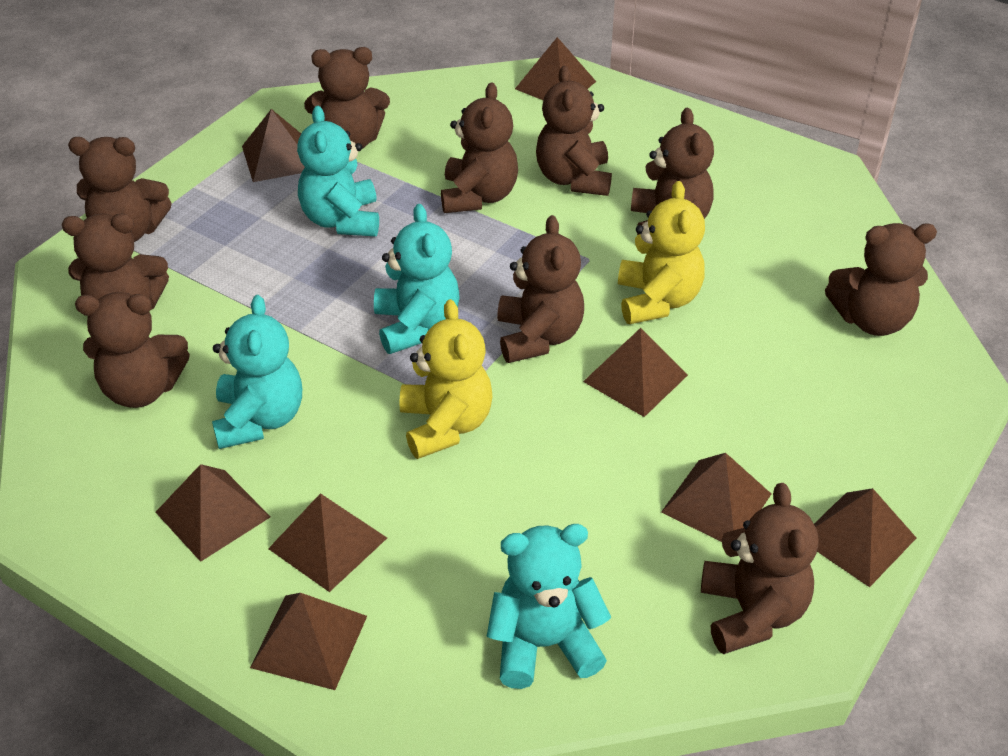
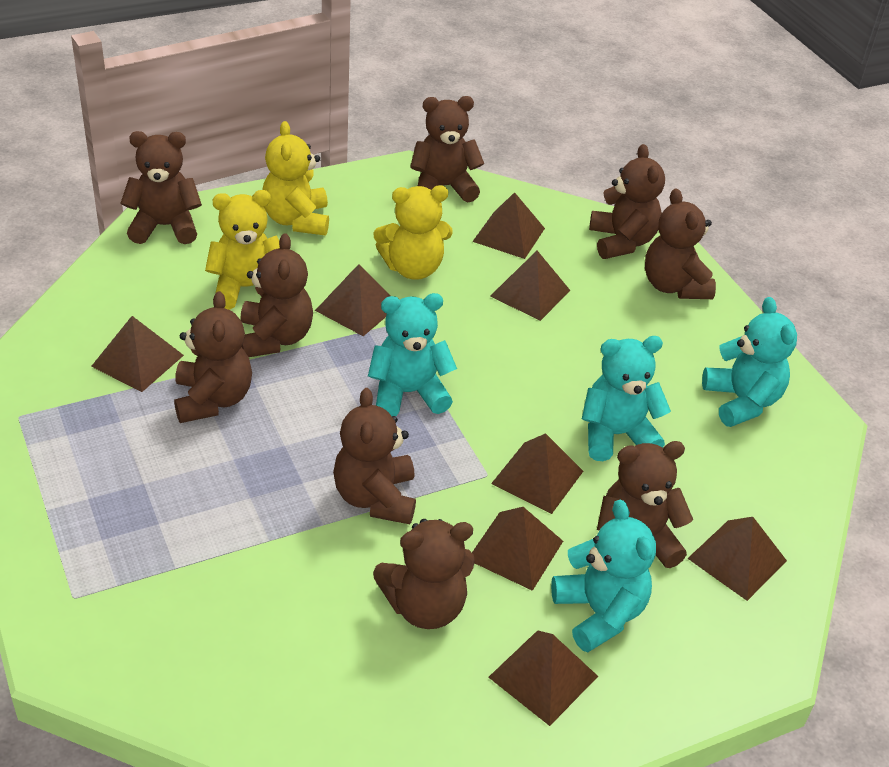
brown teddy bear: [62,213,169,310] [68,137,172,242] [75,292,190,408] [304,47,390,149] [441,82,518,213] [497,215,584,363] [536,66,612,196] [631,108,714,235] [701,483,818,654] [825,223,937,336] = 10 -> [120,131,202,244] [174,291,252,423] [240,233,313,357] [333,388,416,524] [373,519,475,629] [410,96,484,202] [589,144,665,259] [597,441,693,568] [645,188,716,299] = 9
yellow teddy bear: [400,299,493,459] [618,181,705,324] = 2 -> [205,190,280,310] [262,121,329,235] [374,185,453,280] = 3

